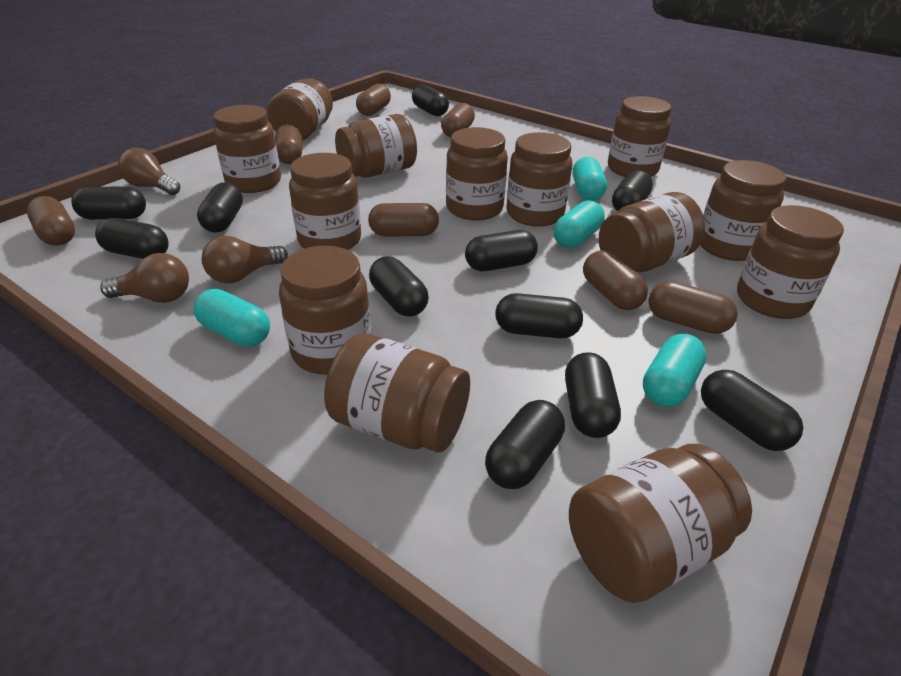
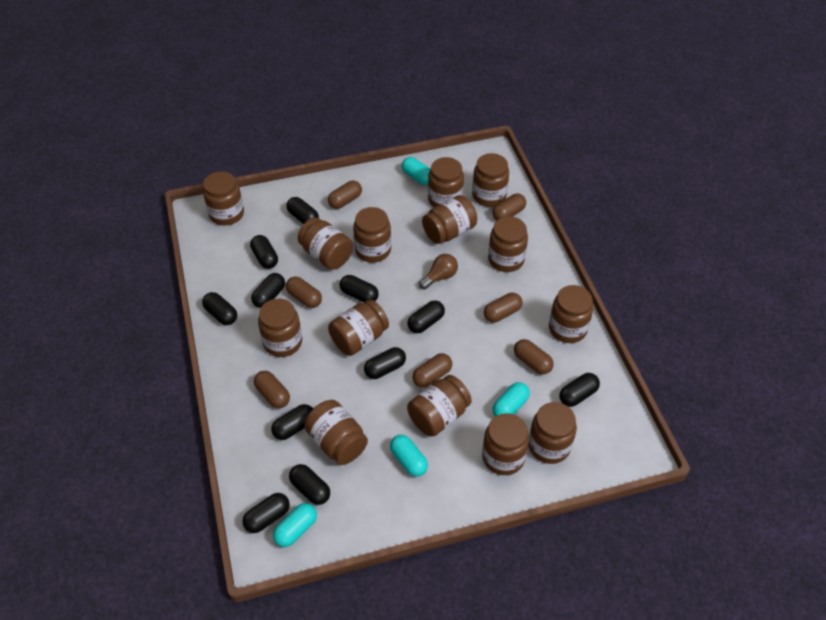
brown jar: [214,105,281,193] [267,78,333,141] [279,246,371,375] [289,153,361,250] [324,333,470,452] [335,114,417,178] [446,127,508,221] [507,132,573,227] [569,444,752,603] [599,192,705,272] [608,96,671,177] [700,160,786,261] [737,205,844,319] = 13 -> [203,171,244,226] [258,299,302,357] [298,217,353,270] [304,400,368,465] [328,299,389,356] [353,207,391,263] [407,375,472,437] [422,195,477,244] [428,157,464,207] [472,153,509,207] [482,413,529,475] [488,216,528,272] [529,402,577,464] [549,285,593,343] = 14
brown light bulb: [100,253,189,303] [118,148,180,195] [202,236,288,284] = 3 -> [419,254,458,289] = 1

